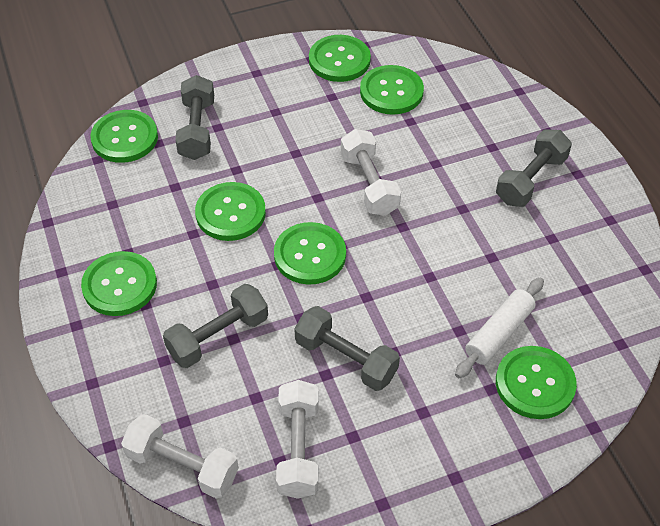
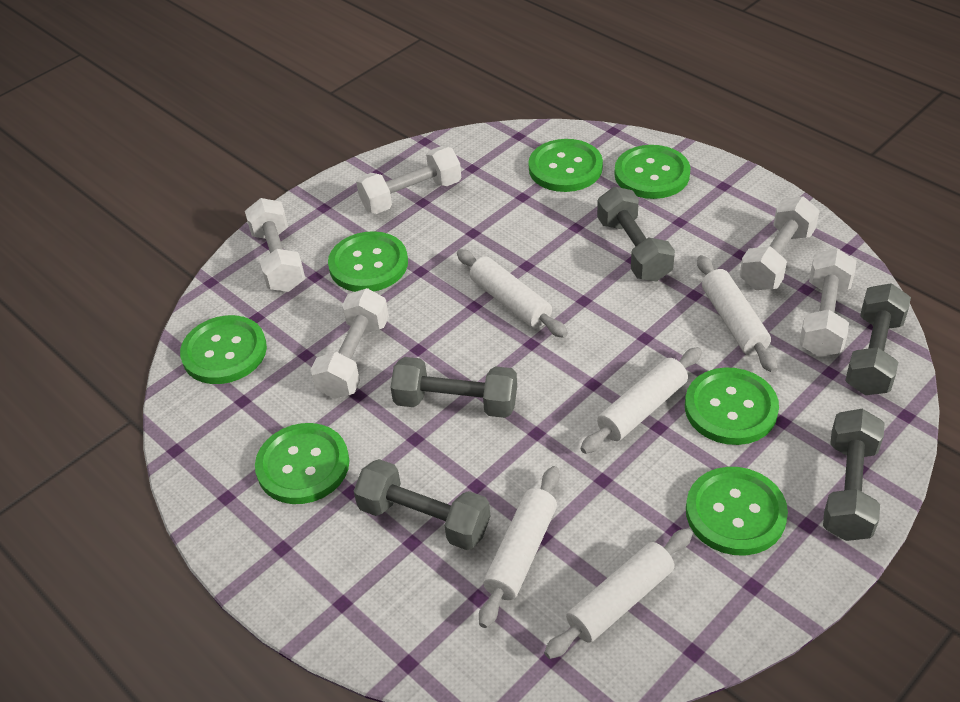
grey dumbbell: [163,284,268,368] [175,75,214,160] [294,306,400,391] [496,129,572,207] = 4 -> [354,459,490,550] [390,357,517,418] [597,187,675,282] [823,409,884,541] [845,283,911,395] = 5
white dumbbell: [121,414,239,499] [276,380,319,499] [341,129,401,216] = 3 -> [245,198,305,292] [311,288,389,399] [356,146,461,214] [740,196,820,290] [799,248,856,357] = 5
white rolling pin: [455,278,544,379] = 1 -> [457,249,568,338] [479,466,560,628] [544,528,693,659] [581,347,702,454] [697,255,777,373] = 5

